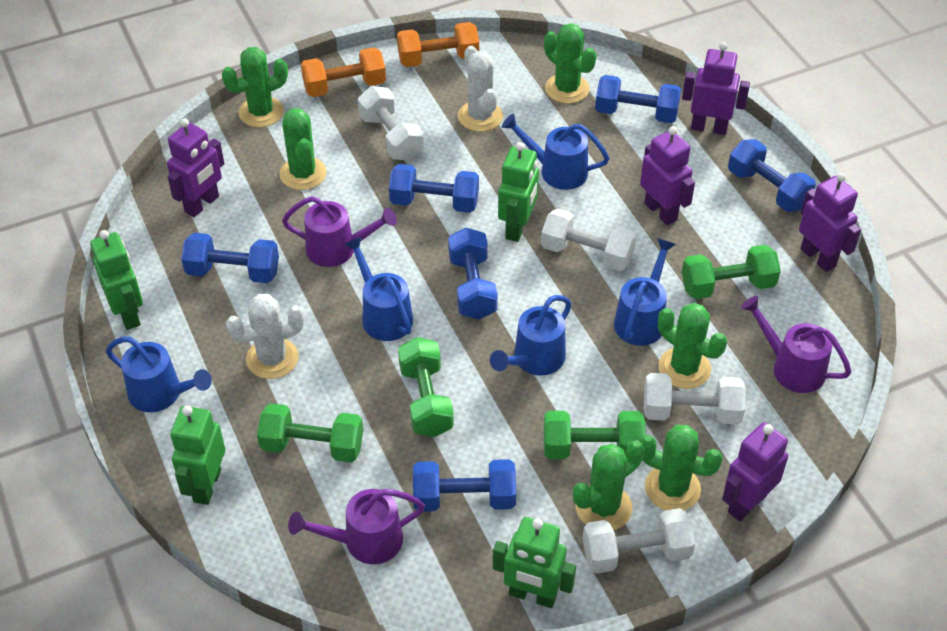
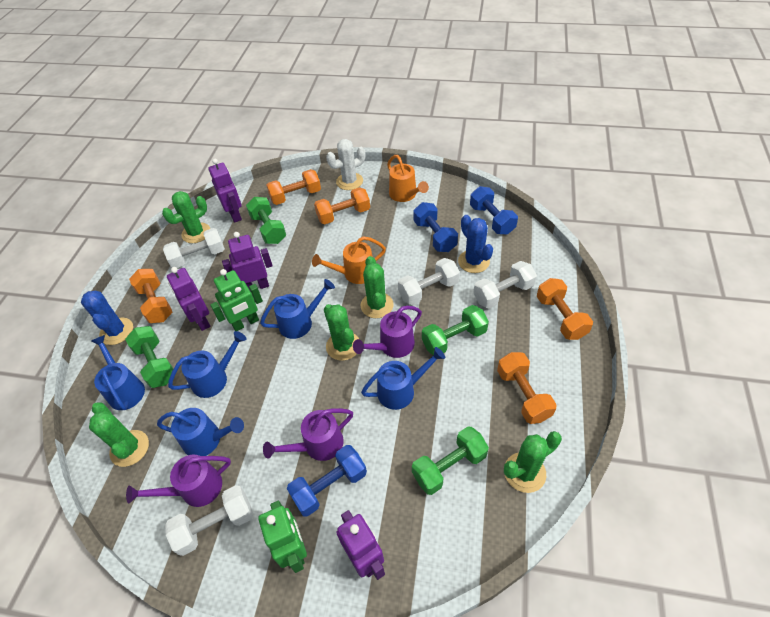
blue cactus: none = 0 -> [81,291,133,345] [458,215,493,273] = 2
blue dumbbell: [181,233,279,283] [389,164,479,213] [413,459,516,512] [448,227,498,320] [595,75,681,123] [728,139,816,212] = 6 -> [287,445,367,517] [413,202,458,252] [470,186,518,235] = 3
green cactus: [222,47,288,127] [279,108,327,190] [544,23,596,104] [573,440,644,530] [640,425,723,510] [658,303,727,389] = 6 -> [89,402,149,467] [162,191,210,243] [324,304,359,361] [361,256,394,318] [504,431,562,493] = 5
green robot: [90,230,143,330] [170,406,225,505] [493,517,576,608] [498,142,539,242] = 4 -> [210,269,263,331] [258,501,307,573] = 2
orange dumbbell: [301,47,386,97] [397,22,479,67] = 2 -> [129,269,172,323] [266,169,321,205] [314,187,370,224] [497,352,557,424] [537,278,593,340] = 5
orange watering can: none = 0 -> [312,236,386,284] [387,155,429,202] = 2
purple robot: [167,119,224,217] [640,126,695,225] [682,42,750,135] [722,422,788,521] [799,173,861,272] = 5 -> [167,267,210,331] [208,159,242,223] [222,232,273,292] [336,510,385,580] = 4
white cactus: [226,294,305,379] [458,46,503,132] = 2 -> [326,139,366,190] = 1

